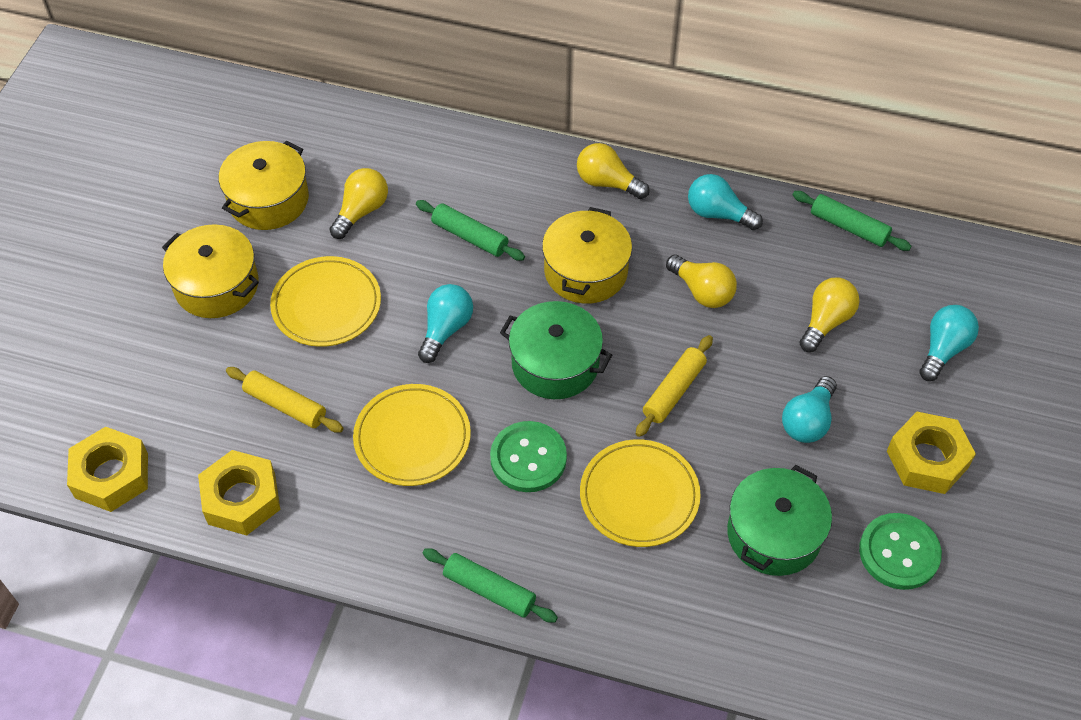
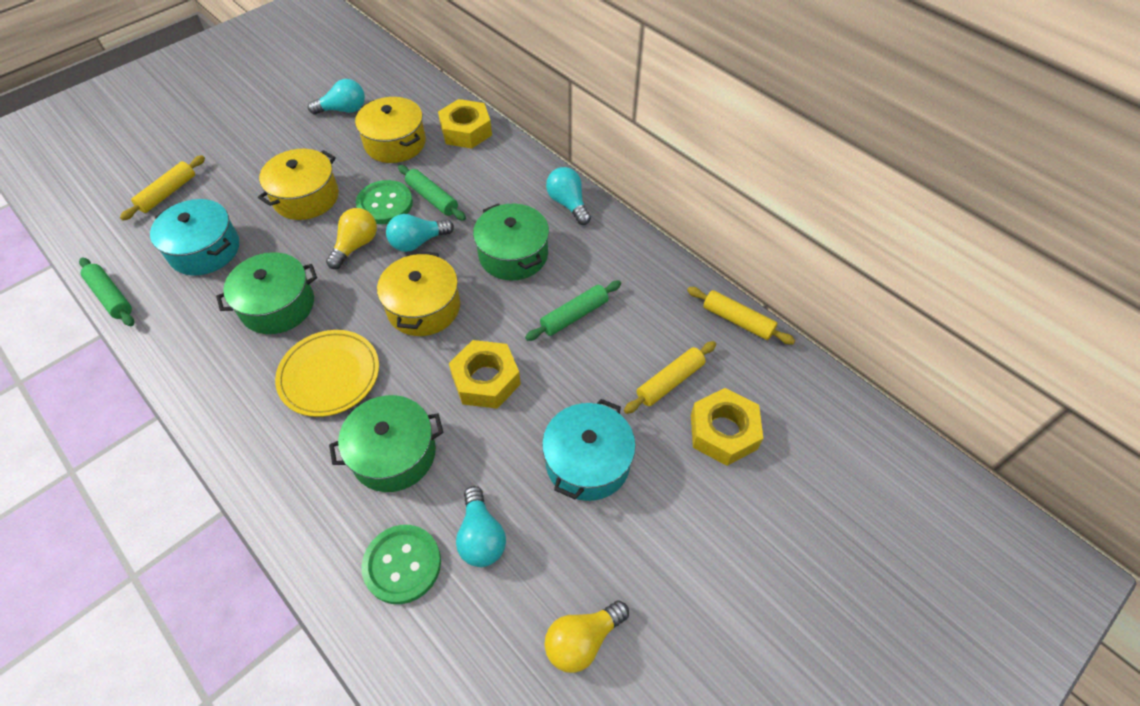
green pot: [500,301,612,399] [727,465,832,576] = 2 -> [216,252,317,334] [329,395,443,492] [473,203,549,280] = 3
turquoise pot: none = 0 -> [150,199,239,276] [542,399,636,501] = 2
yellow light bulb: [329,168,388,239] [577,143,649,199] [666,255,737,308] [799,278,859,352] = 4 -> [326,208,377,269] [545,600,629,673] = 2
yellow plate: [270,256,381,347] [353,384,471,486] [580,439,701,547] = 3 -> [275,330,379,417] = 1
yellow rolling pin: [226,367,343,432] [636,335,713,437] = 2 -> [120,155,205,220] [624,341,716,414] [687,287,795,345] = 3

